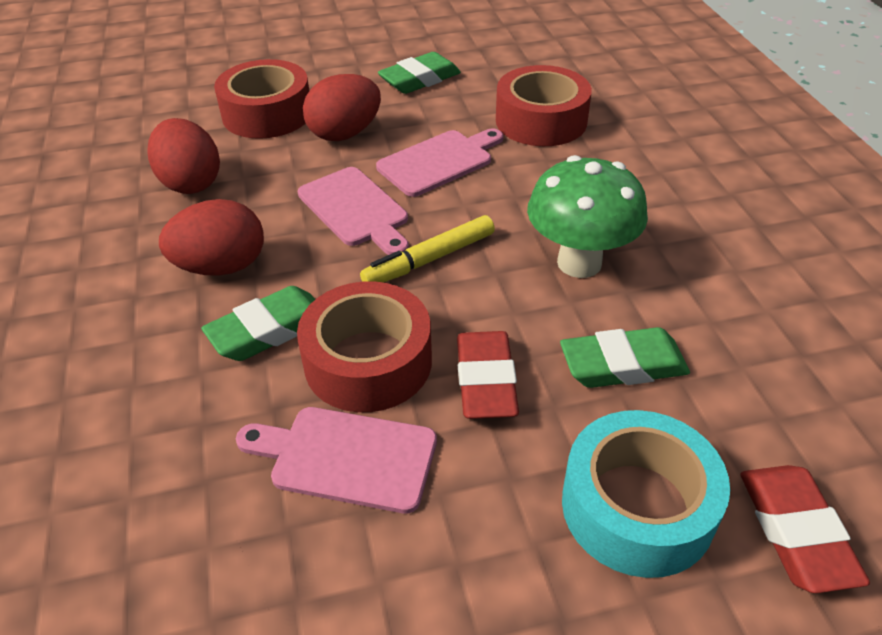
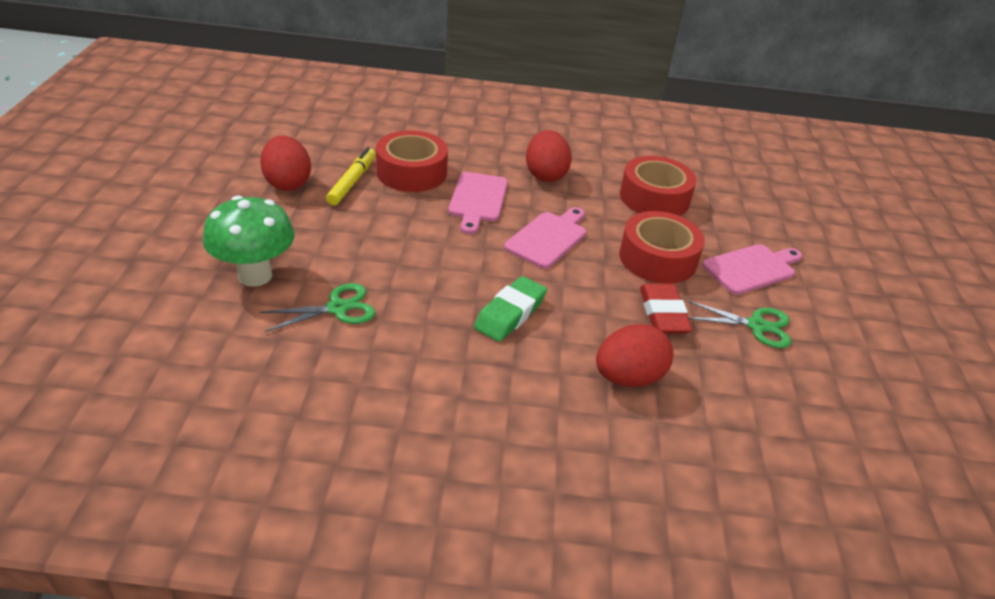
green eraser: [201,286,315,361] [378,52,461,94] [560,327,690,388] = 3 -> [474,276,547,342] = 1
green scissors: none = 0 -> [260,283,376,332] [687,300,791,348] = 2
red eraser: [457,331,519,419] [740,465,870,593] = 2 -> [640,284,692,334] = 1
turquoise tape: [562,410,730,578] = 1 -> none = 0

